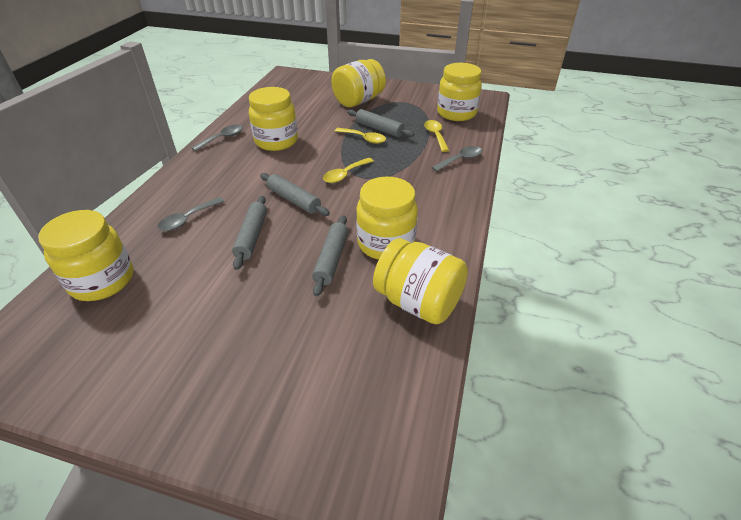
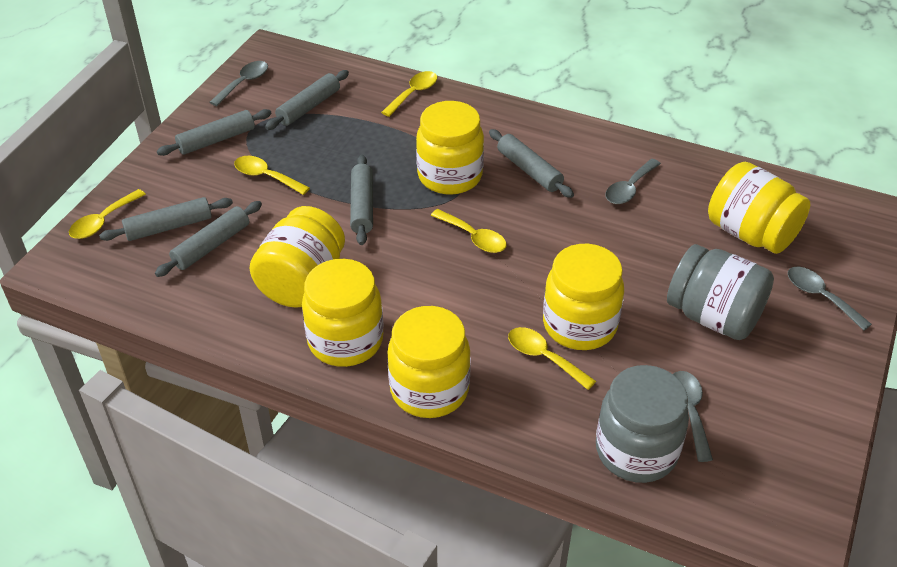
grey jar: none = 0 -> [596,365,689,483] [667,244,774,340] = 2
grey rolling pin: [232,196,267,270] [260,173,330,216] [312,215,348,297] [347,109,414,137] = 4 -> [99,197,233,241] [155,201,262,277] [157,109,272,156] [265,70,349,130] [350,155,373,245] [489,129,574,198] = 6
grey spoon: [157,197,224,231] [192,125,243,151] [431,146,482,172] = 3 -> [209,61,268,106] [605,159,661,204] [673,371,713,462] [788,267,872,331] = 4
yellow spoon: [323,158,374,183] [335,128,386,144] [424,120,449,152] = 3 -> [69,189,146,239] [234,156,310,195] [381,71,437,117] [431,209,507,253] [508,327,596,390] = 5

